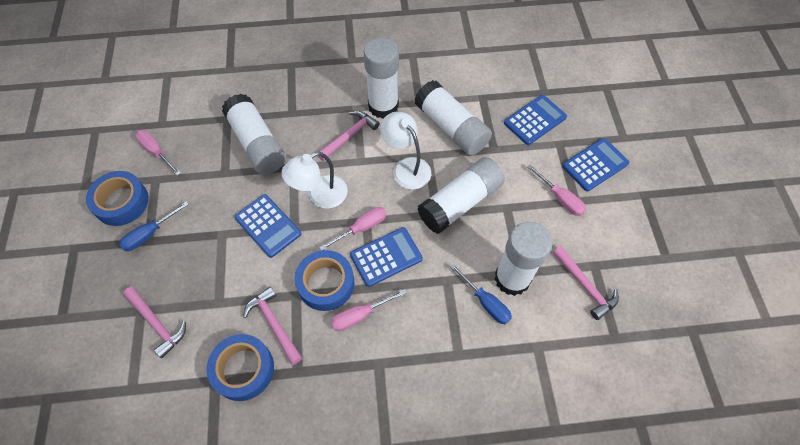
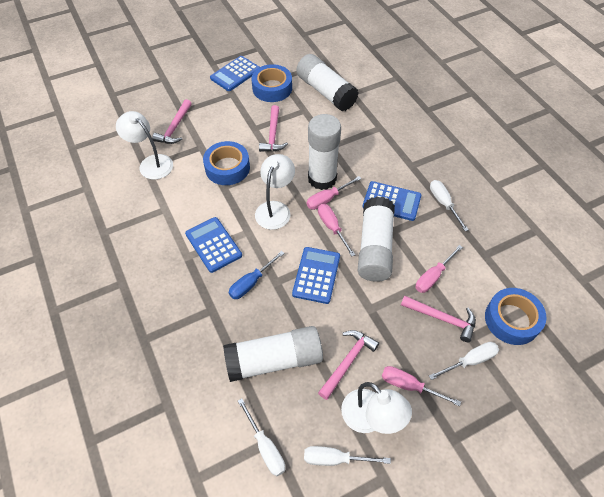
blue screwdriver: [119,201,189,251] [450,263,512,324] = 2 -> [229,251,285,299] = 1
white glue stick: [222,94,286,174] [363,37,399,119] [414,80,492,156] [418,157,505,234] [494,222,552,296] = 5 -> [223,326,323,382] [296,54,359,111] [308,114,341,190] [358,197,395,282] = 4
white lamp: [281,152,348,209] [380,112,431,190] = 2 -> [116,111,173,180] [255,154,295,230] [341,382,412,434] = 3
white screwdriver: none = 0 -> [238,398,285,476] [304,446,391,466] [429,342,499,380] [430,180,469,231] = 4

